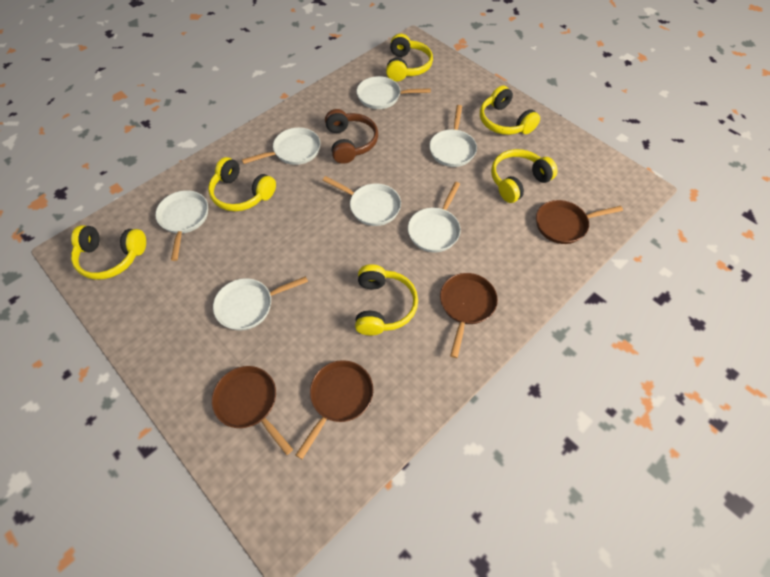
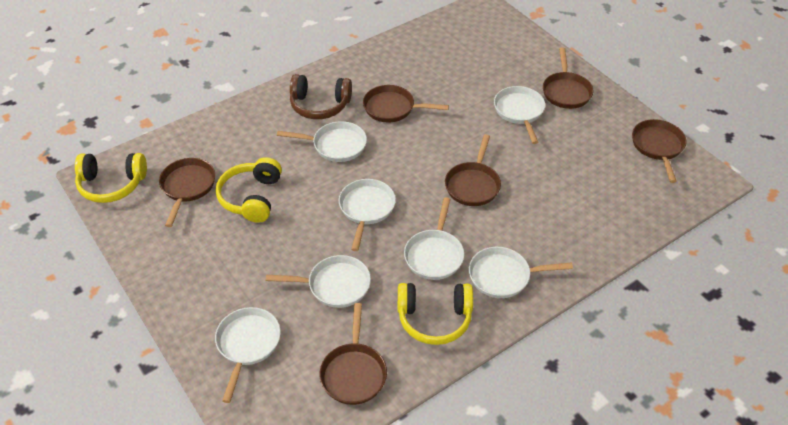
brown pan: [212,366,293,455] [296,360,373,459] [440,273,498,358] [536,200,623,244] = 4 -> [159,158,215,227] [319,303,387,405] [363,85,449,122] [445,134,501,206] [543,48,593,109] [632,119,687,183] = 6
yellow headphones: [71,225,146,280] [208,157,276,211] [355,264,418,335] [386,34,433,81] [480,86,540,135] [491,149,558,203] = 6 -> [75,153,147,203] [216,157,282,223] [398,283,473,345] = 3

